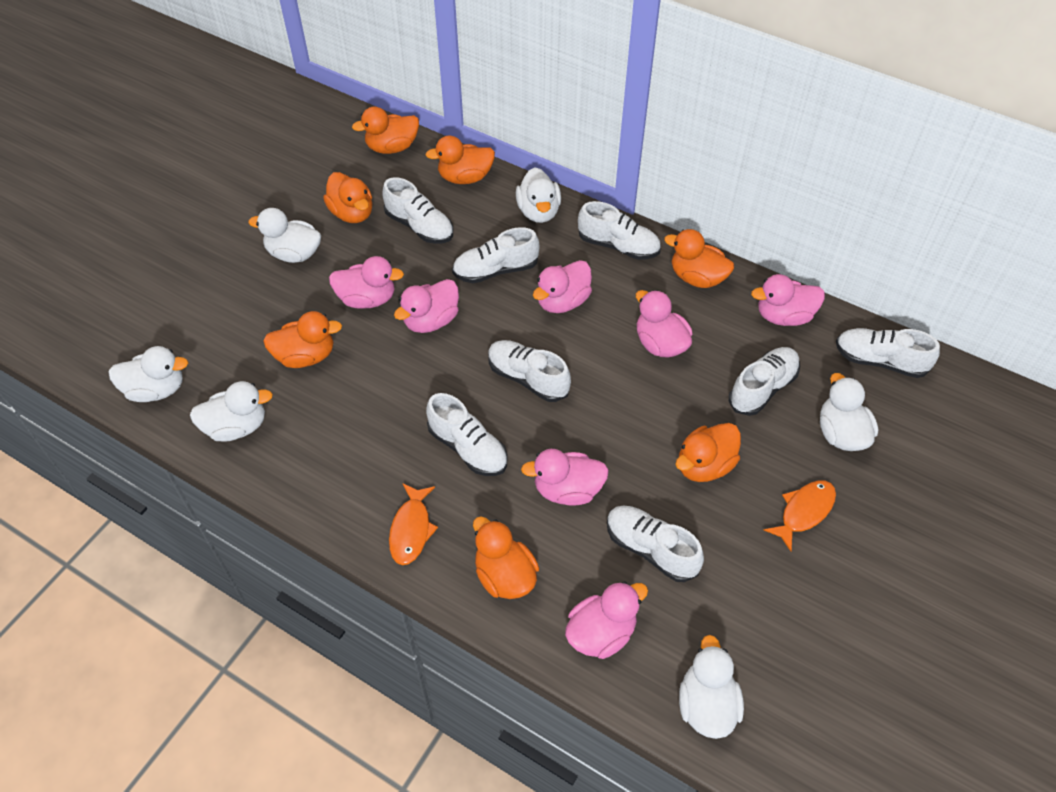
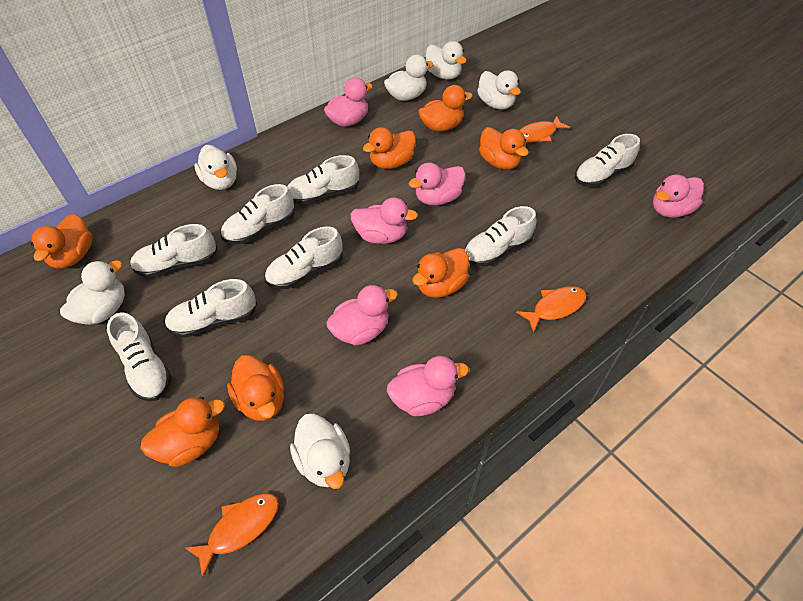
orange fish: [389,483,438,565] [764,481,836,551] = 2 -> [185,493,279,578] [516,286,586,333] [519,116,570,143] = 3
pink duck: [329,256,404,309] [394,279,459,333] [521,449,609,506] [533,260,592,313] [565,582,648,659] [636,290,692,358] [751,274,825,326] = 7 -> [324,78,373,127] [326,285,398,346] [350,197,418,244] [387,356,469,416] [408,162,465,206] [653,174,704,218] = 6

